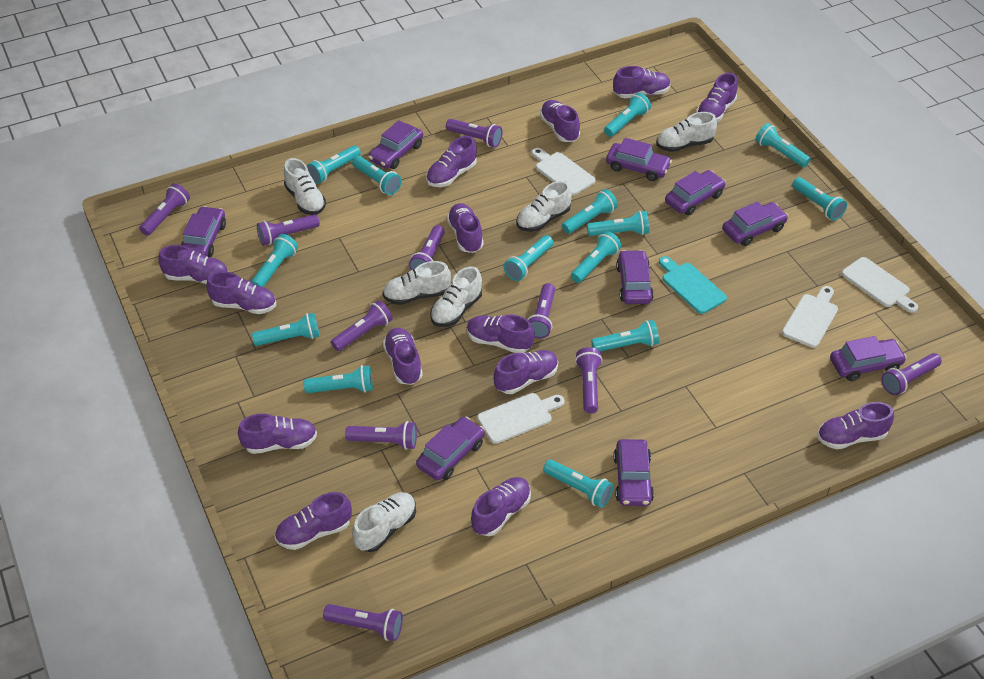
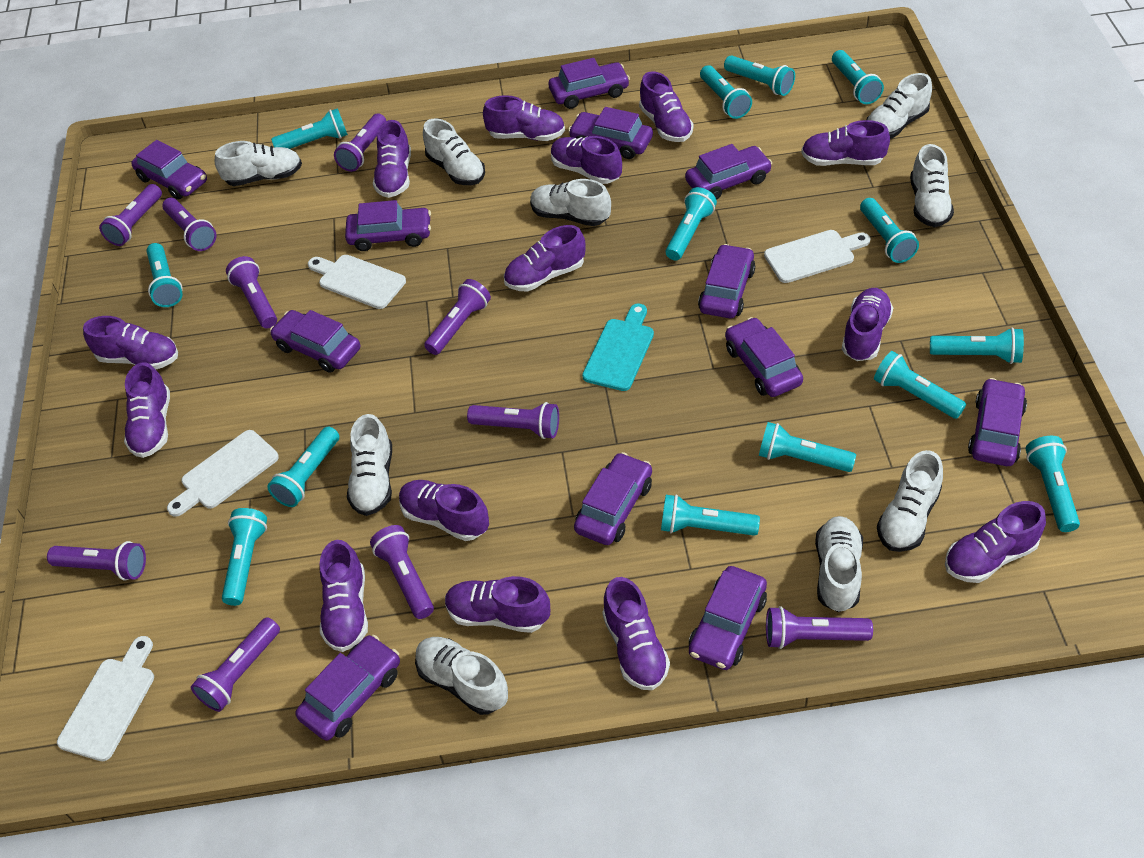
purple car: [181,206,226,257] [368,120,423,169] [416,417,485,481] [606,138,672,181] [613,439,654,506] [616,250,654,304] [665,170,726,215] [722,201,788,246] [830,336,907,381] = 9 -> [131,140,207,200] [270,310,360,373] [296,635,400,741] [345,200,431,251] [549,58,630,109] [568,107,653,159] [574,452,652,545] [685,144,772,200] [689,566,767,670] [698,244,755,318] [725,317,803,397] [968,378,1027,466] = 12
white shoe: [284,158,326,215] [352,492,416,552] [383,261,451,305] [430,266,482,327] [516,181,572,232] [656,112,717,152] = 6 -> [215,141,302,186] [347,414,392,516] [415,637,508,715] [423,118,485,185] [530,179,611,226] [815,516,863,612] [866,73,932,138] [877,450,943,552] [910,144,954,227] = 9

